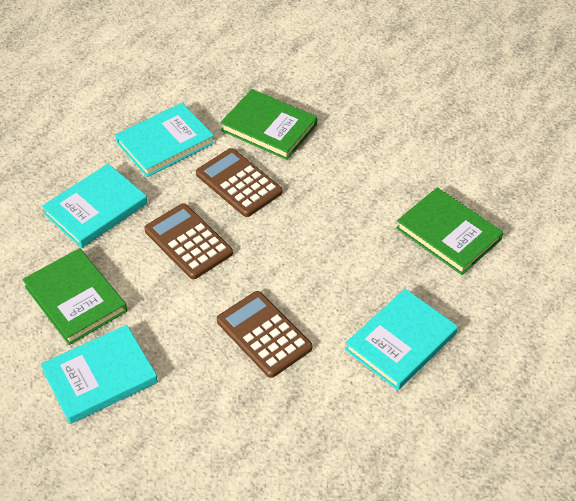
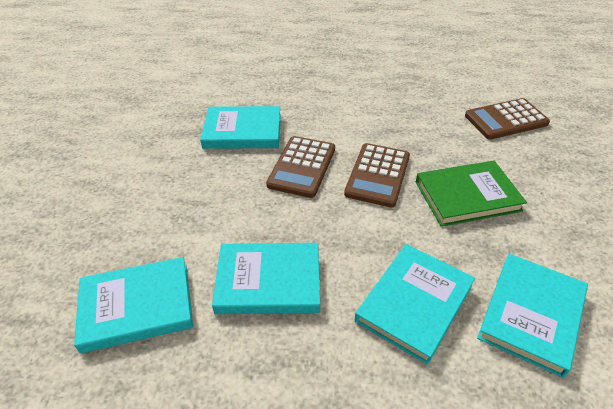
green book: [22,248,127,345] [220,89,317,160] [396,187,503,275] = 3 -> [416,161,527,227] = 1
turquoise book: [41,325,158,424] [42,164,148,248] [115,103,214,177] [345,289,458,390] = 4 -> [74,257,193,353] [200,106,281,149] [212,243,320,314] [355,244,475,365] [477,254,588,378] = 5

